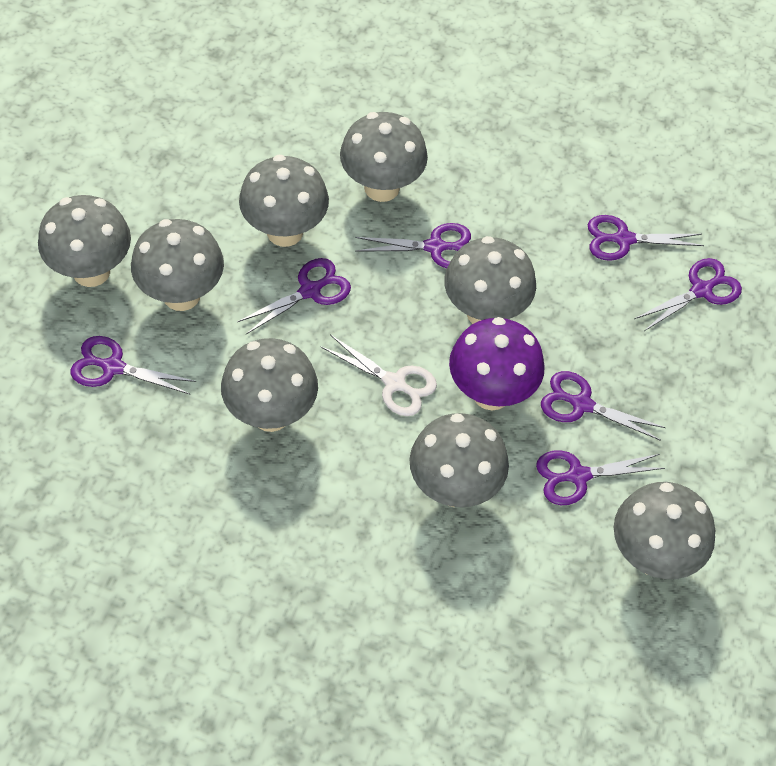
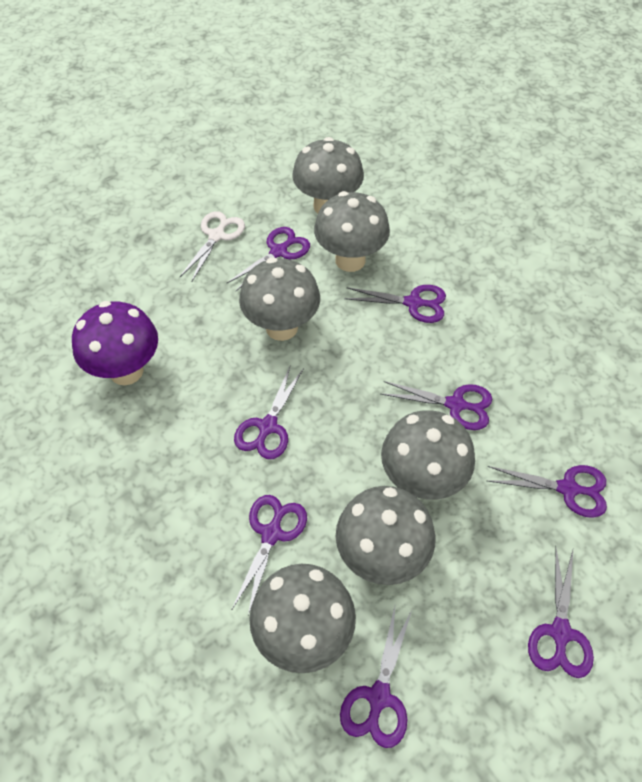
grey mushroom: [38,195,131,287] [131,219,224,311] [221,338,318,432] [239,155,329,247] [340,112,428,202] [409,413,509,507] [444,236,536,324] [614,482,715,579] = 8 -> [239,257,320,341] [249,564,356,673] [292,137,364,214] [314,191,390,272] [336,486,435,585] [381,410,475,500] = 6
purple scissors: [71,336,196,395] [237,258,351,334] [355,223,471,268] [536,450,665,505] [541,371,666,441] [588,215,704,261] [635,258,742,331] = 7 -> [226,227,310,291] [232,495,307,615] [234,364,304,459] [340,607,412,748] [344,285,446,323] [381,381,492,430] [487,465,607,518] [528,548,594,678] = 8

